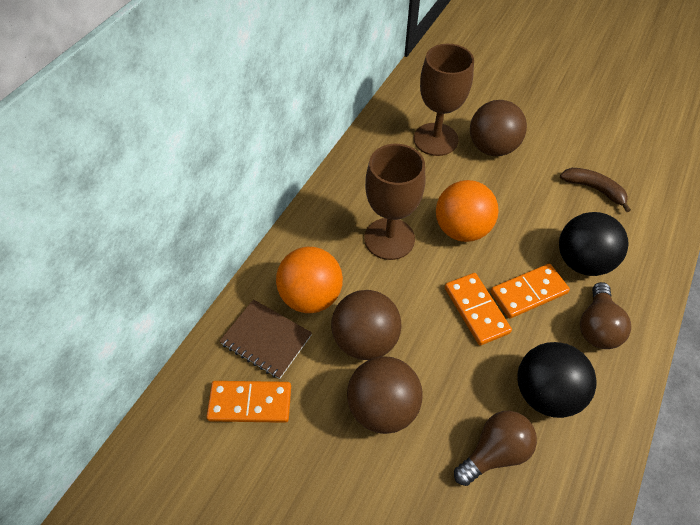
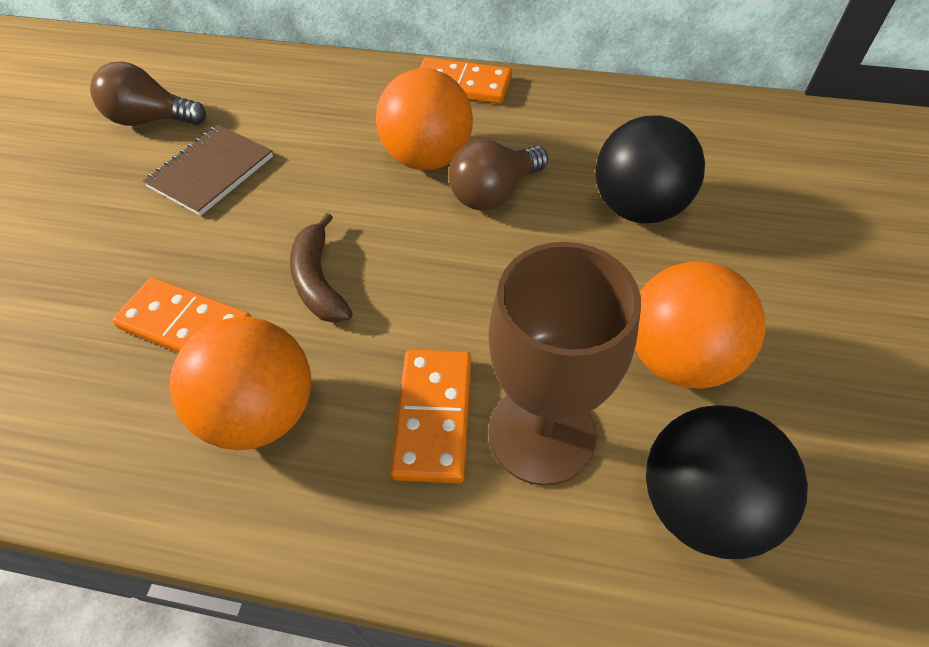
brown ball: [331,290,401,360] [347,356,423,434] [470,100,527,156] = 3 -> none = 0
brown goblet: [364,144,425,260] [414,44,474,156] = 2 -> [488,242,641,486] = 1
orange ball: [276,247,343,313] [436,180,499,242] = 2 -> [170,317,311,450] [376,68,473,170] [635,262,765,389] = 3

